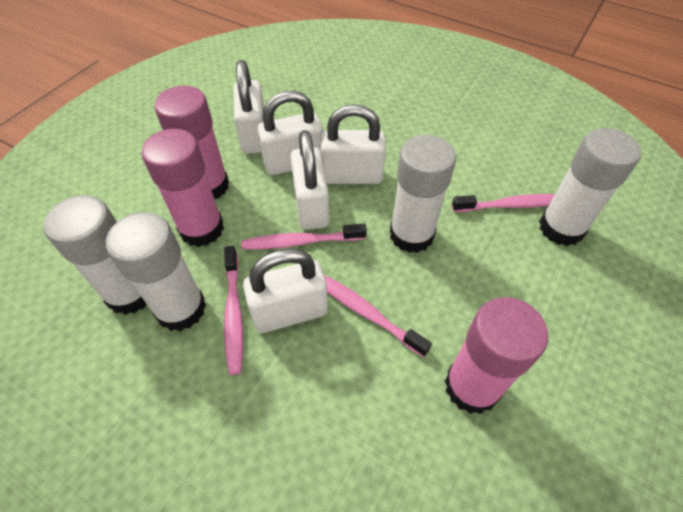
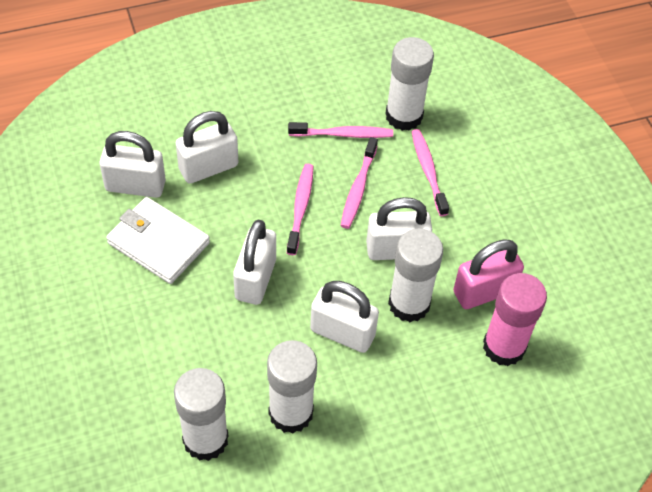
pink glue stick: [141,129,224,247] [154,86,229,199] [445,297,548,414] = 3 -> [483,273,547,366] = 1
pink padlock: none = 0 -> [453,239,524,309] = 1
white wallet: none = 0 -> [106,197,210,284] = 1

